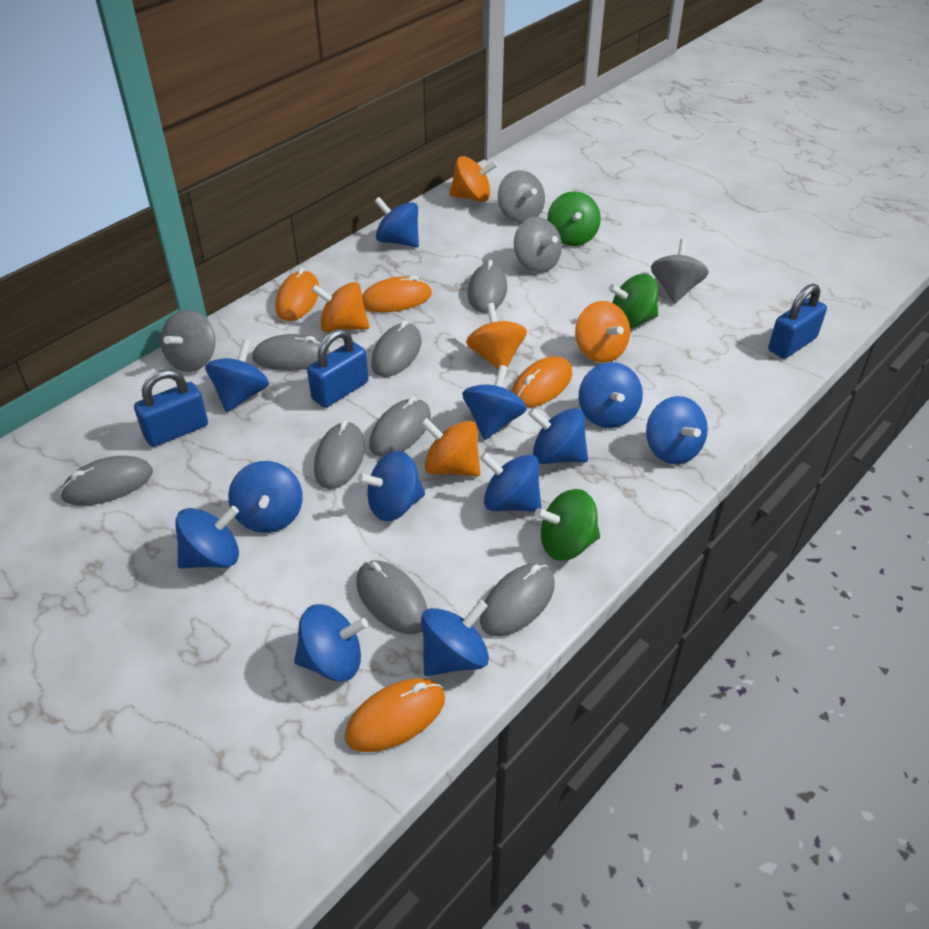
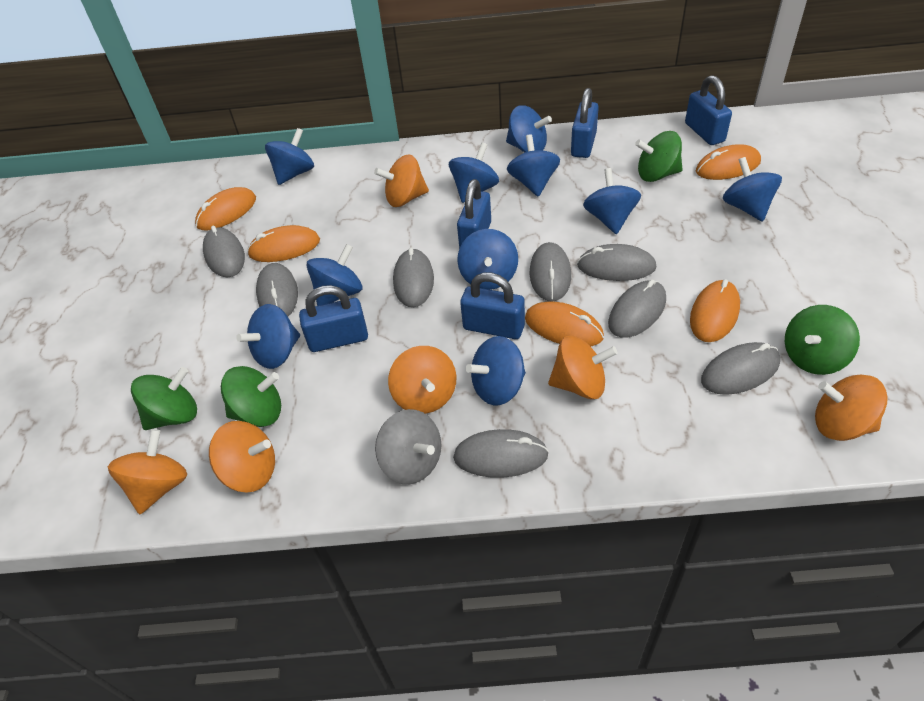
blue padlock: [134,369,208,447] [307,329,369,408] [768,284,827,359] = 3 -> [299,285,368,352] [457,179,491,248] [460,272,525,339] [571,88,599,158] [685,75,732,145] = 5
blue spinning top: [175,506,239,568] [205,340,269,412] [228,461,303,533] [294,604,368,682] [357,451,425,521] [375,197,419,247] [421,600,489,676] [462,365,527,440] [480,452,542,512] [528,408,588,464] [579,362,643,428] [646,396,708,464] = 12 -> [236,304,300,369] [265,128,314,185] [306,244,362,306] [449,142,499,203] [457,229,518,290] [466,336,526,405] [506,105,552,152] [507,134,560,197] [583,168,641,234] [723,157,782,222] = 10
green spinning top: [535,489,600,561] [547,191,601,246] [609,274,658,329] = 3 -> [131,367,197,430] [221,366,281,427] [635,131,683,182] [785,305,860,375] = 4
grey spinning top: [160,309,215,372] [498,170,545,223] [514,217,562,273] [651,238,709,303] = 4 -> [375,409,441,484] = 1
orange mouse: [275,268,319,321] [345,678,445,752] [362,276,432,312] [512,356,572,408] = 4 -> [195,187,256,230] [247,225,320,262] [525,301,604,347] [690,279,740,342] [696,144,761,180] = 5
orange spinning top: [311,282,370,333] [420,418,480,477] [449,156,498,202] [466,303,527,370] [575,301,630,363] = 5 -> [108,429,187,514] [209,421,275,492] [374,155,429,207] [388,346,457,414] [548,336,618,399] [815,375,888,441] = 6

